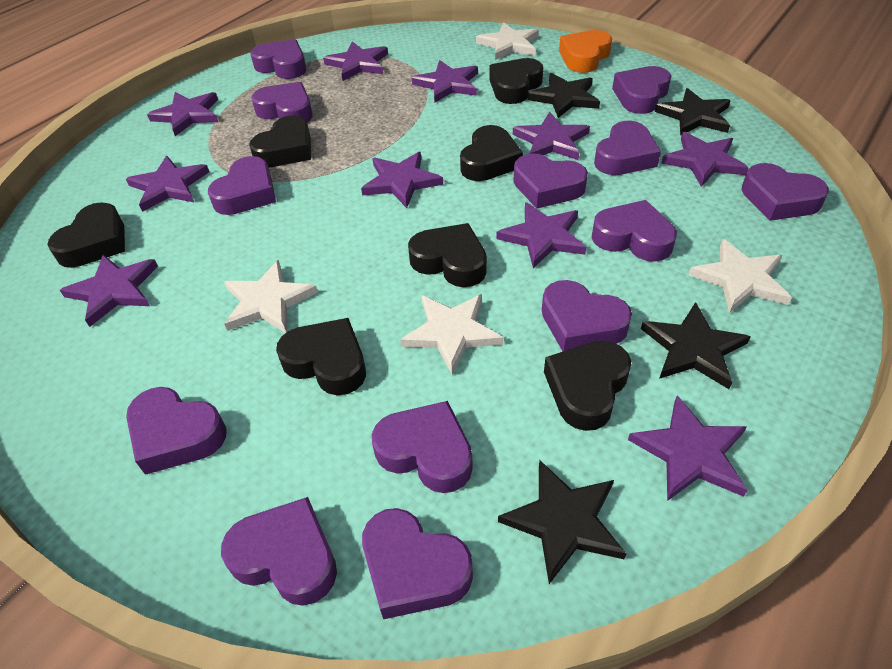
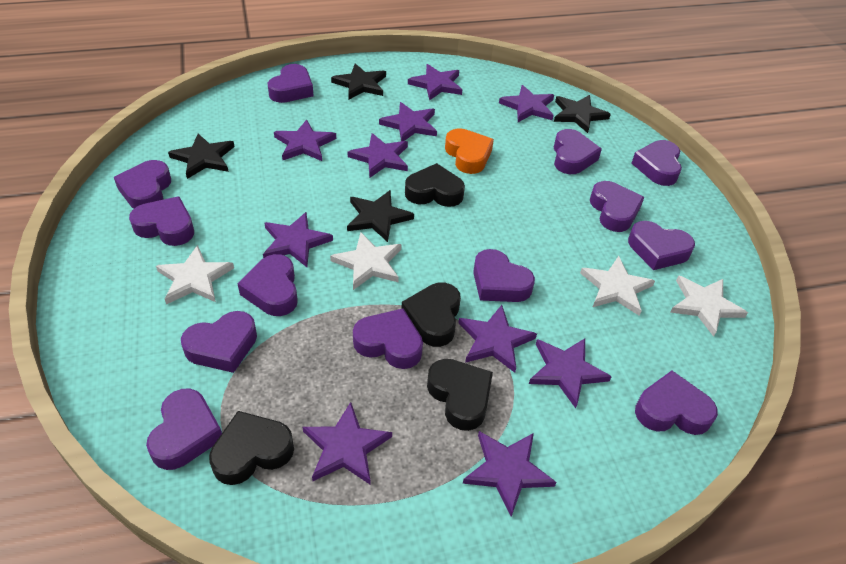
black heart: [47,202,125,268] [249,115,311,167] [276,318,366,395] [408,223,487,287] [460,125,523,181] [489,58,543,104] [544,341,631,431] = 7 -> [209,411,294,485] [401,282,461,347] [405,163,465,207] [427,359,493,431] = 4

